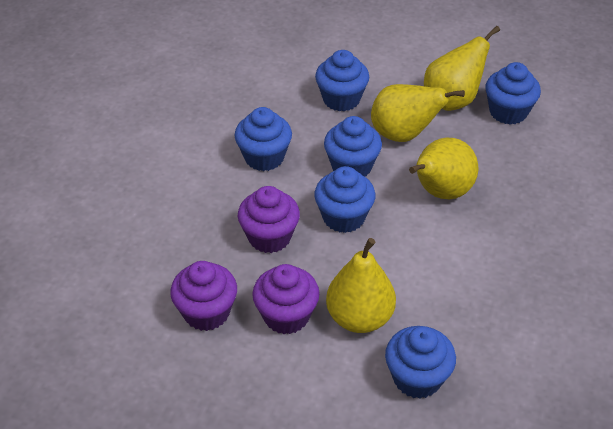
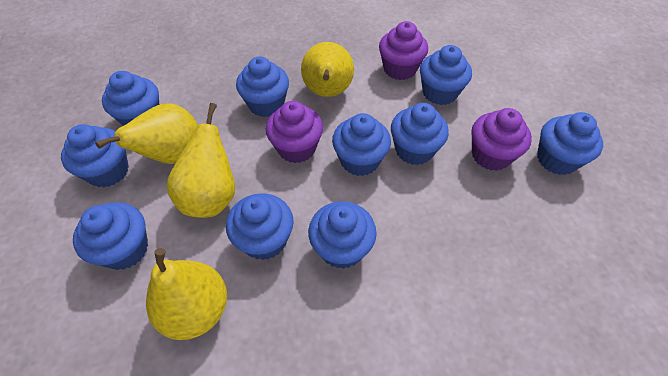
blue cupcake: [235,107,292,171] [314,166,375,233] [315,50,369,111] [324,116,382,177] [385,326,456,399] [485,62,541,125] = 6 -> [61,124,129,188] [73,202,148,270] [102,71,159,126] [226,193,294,260] [236,56,289,117] [308,201,377,269] [332,113,391,176] [391,103,449,165] [420,45,472,105] [537,112,603,175] = 10

